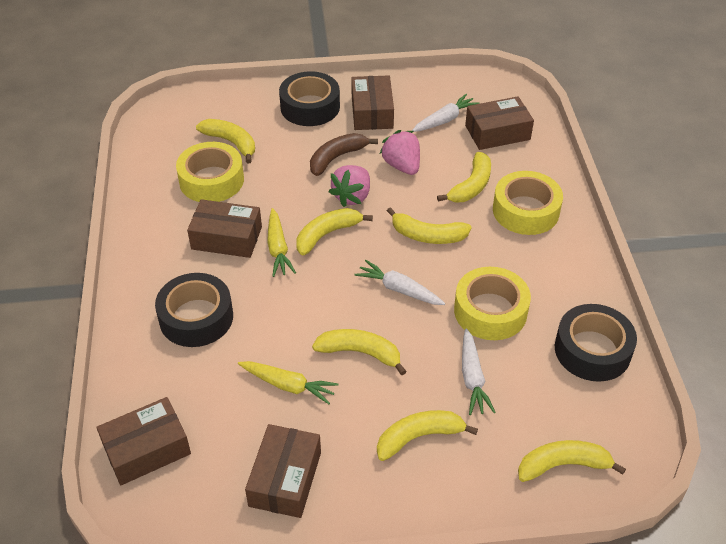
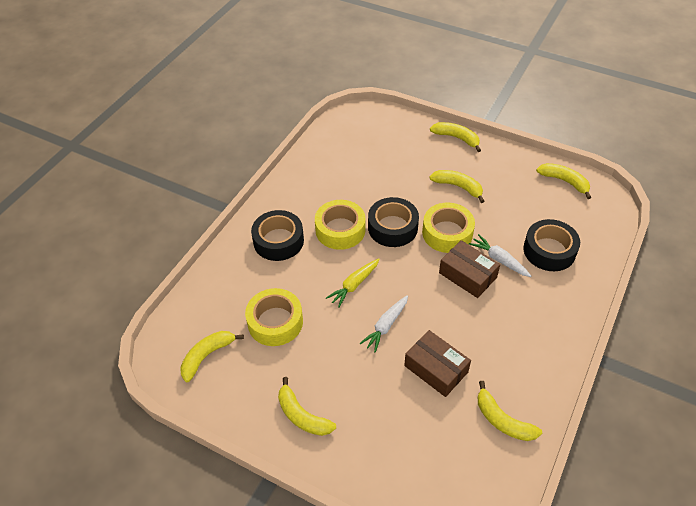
brown banana: [310,133,378,176] = 1 -> none = 0
brown box: [96,397,191,485] [187,199,262,258] [245,424,321,518] [351,76,394,130] [465,96,534,150] = 5 -> [404,330,471,397] [439,240,500,298] = 2
pink strawberry: [329,165,370,207] [380,130,420,175] = 2 -> none = 0
white carrot: [354,260,445,305] [412,94,480,132] [462,328,496,415] = 3 -> [360,295,408,353] [469,234,531,277] = 2
yellow banana: [196,119,255,163] [296,208,373,255] [312,329,407,375] [377,410,478,461] [387,207,472,244] [437,152,491,202] [518,440,626,482] = 7 -> [180,331,244,382] [278,377,336,436] [429,170,484,203] [430,122,481,152] [478,381,542,441] [536,163,591,199] = 6
yellow carrot: [238,361,339,404] [267,208,296,277] = 2 -> [326,258,380,308] = 1

